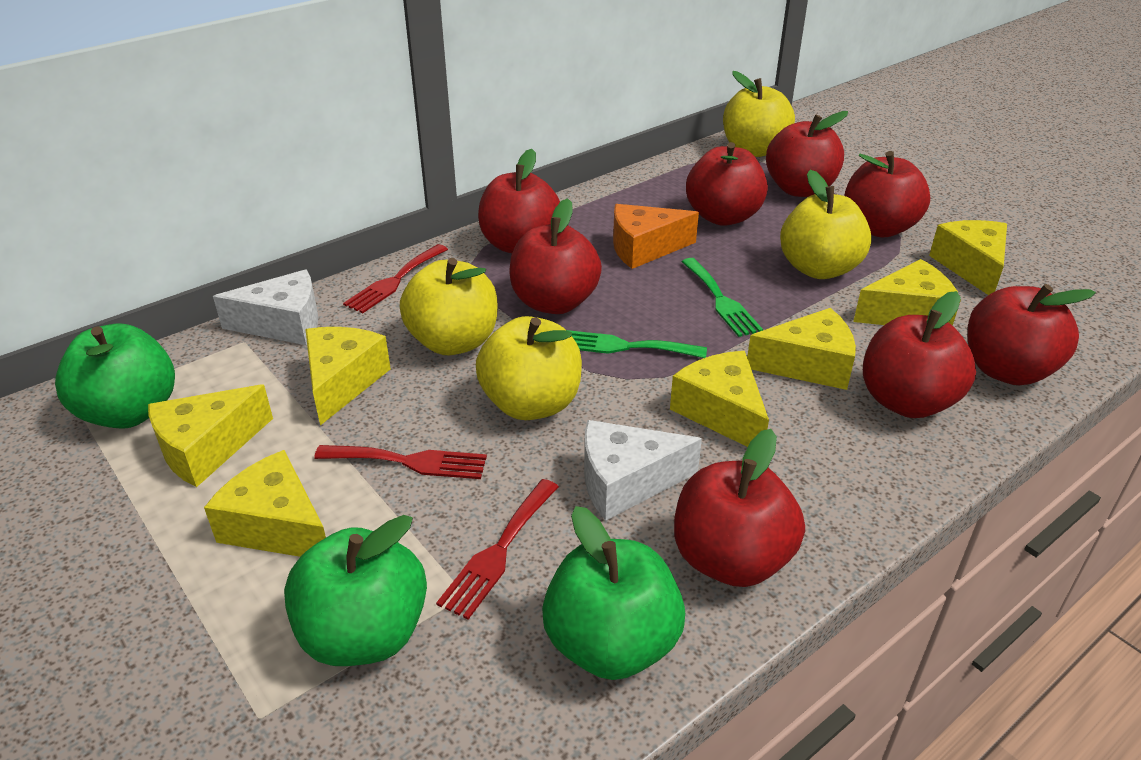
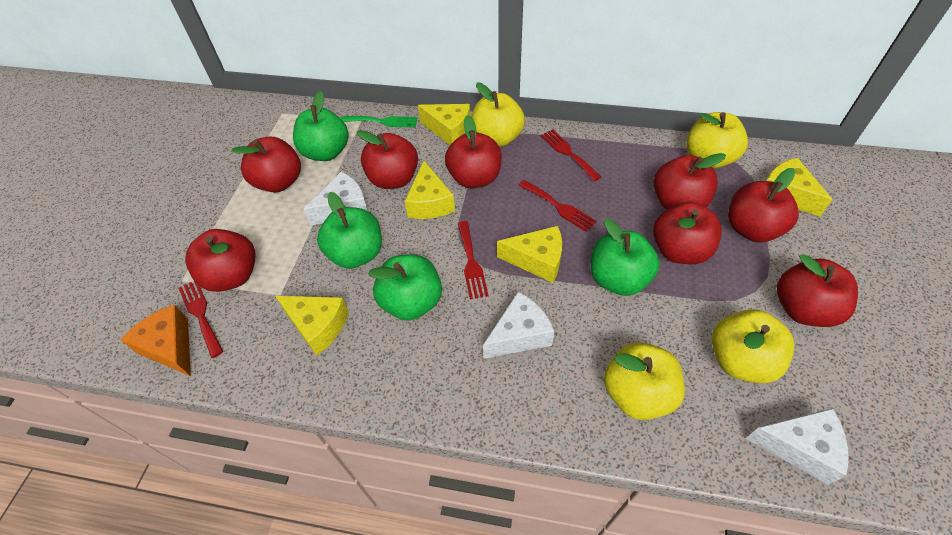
green apple: [55,323,175,429] [284,515,427,666] [542,506,685,680] = 3 -> [293,91,349,161] [317,192,382,269] [368,254,442,321] [591,218,660,296] = 4
green fork: [567,330,707,358] [681,258,763,337] = 2 -> [341,116,418,128] = 1
red fork: [314,445,487,479] [343,244,448,314] [436,479,559,620] = 3 -> [179,281,223,358] [458,221,489,299] [519,180,597,232] [541,130,601,181] = 4
white cheese: [213,269,318,345] [584,420,702,521] = 2 -> [303,171,368,226] [483,291,555,359] [746,408,849,485] = 3
yellow cheese: [148,385,273,487] [204,450,326,557] [305,327,391,425] [670,351,769,447] [747,308,856,390] [853,259,961,326] [929,220,1007,295] = 7 -> [275,296,349,356] [405,161,455,219] [418,104,470,145] [497,226,562,283] [766,158,833,217] = 5

